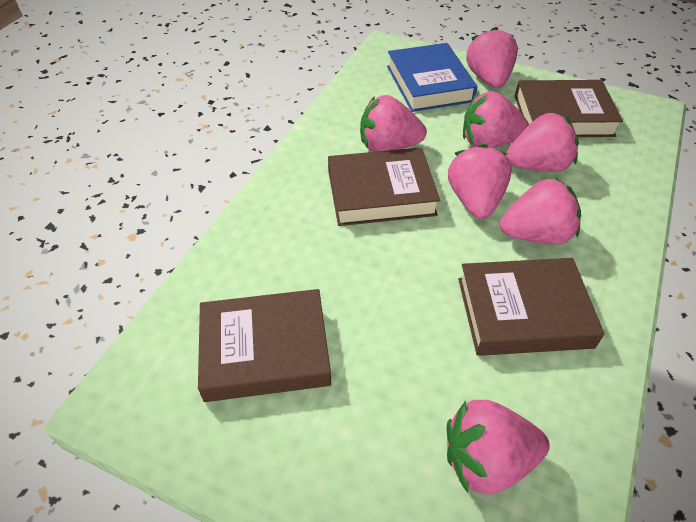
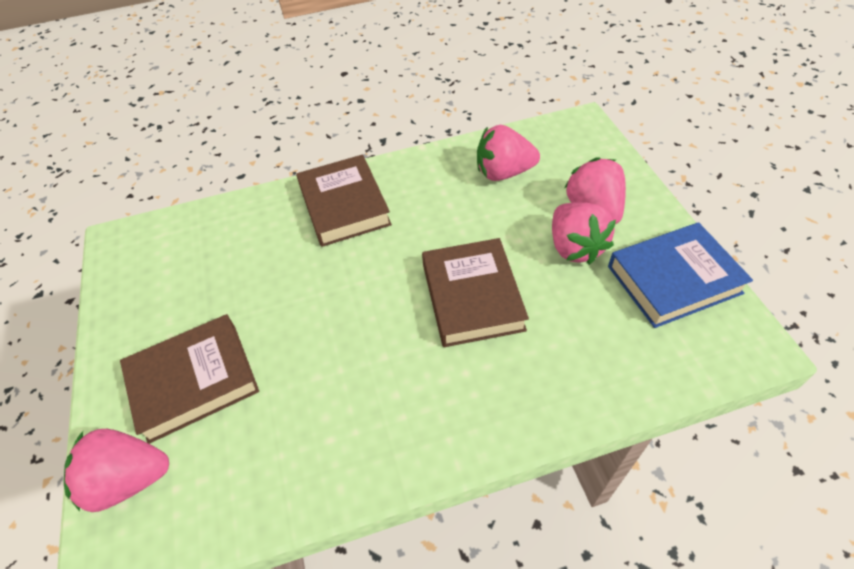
brown book: [198,289,331,402] [328,148,440,226] [458,258,604,356] [515,80,623,137] = 4 -> [120,314,259,444] [296,155,392,247] [422,238,529,347] = 3
pink strawberry: [360,95,427,152] [447,400,550,495] [448,144,512,219] [463,91,529,148] [466,27,518,88] [500,177,581,244] [506,113,579,172] = 7 -> [64,429,169,512] [477,125,540,181] [552,202,616,265] [565,157,626,224] = 4

